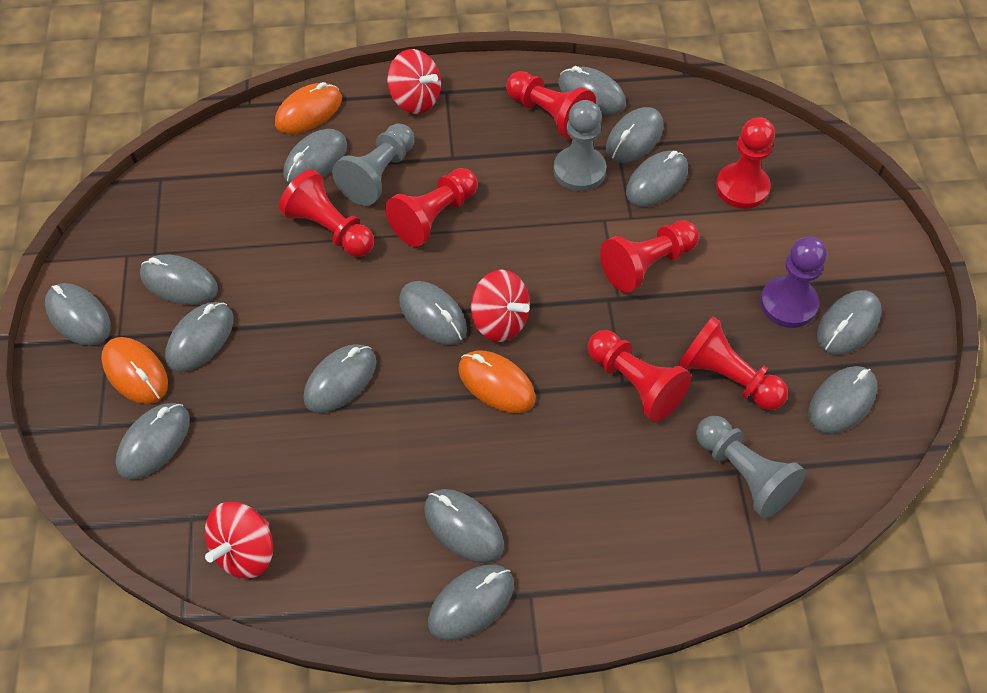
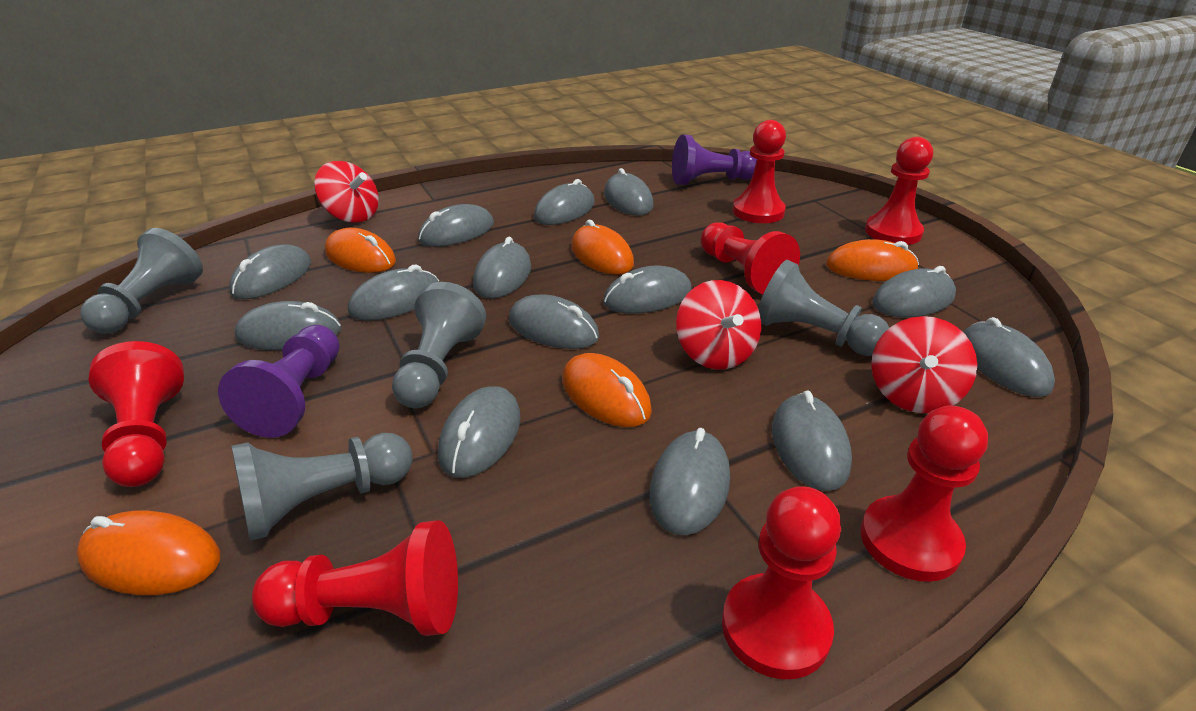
grey pawn: [332,123,414,206] [553,100,606,191] [696,416,806,518] = 3 -> [80,228,203,334] [231,433,413,541] [392,282,486,408] [758,260,889,356] = 4
orange mouse: [101,337,168,404] [275,82,342,134] [458,351,535,413] = 3 -> [76,511,220,595] [325,228,396,273] [562,353,652,427] [571,220,634,275] [826,239,919,281] = 5
purple pawn: [760,237,827,328] = 1 -> [218,325,340,438] [672,135,757,185] = 2

